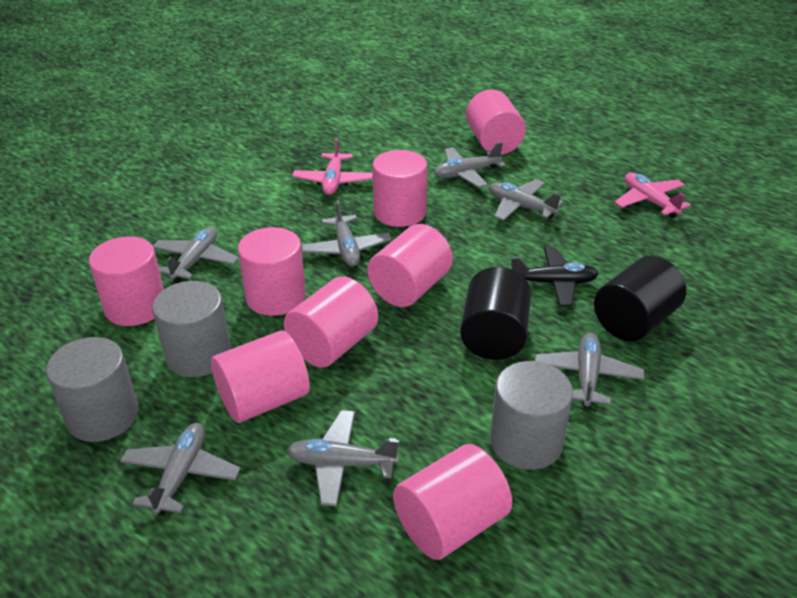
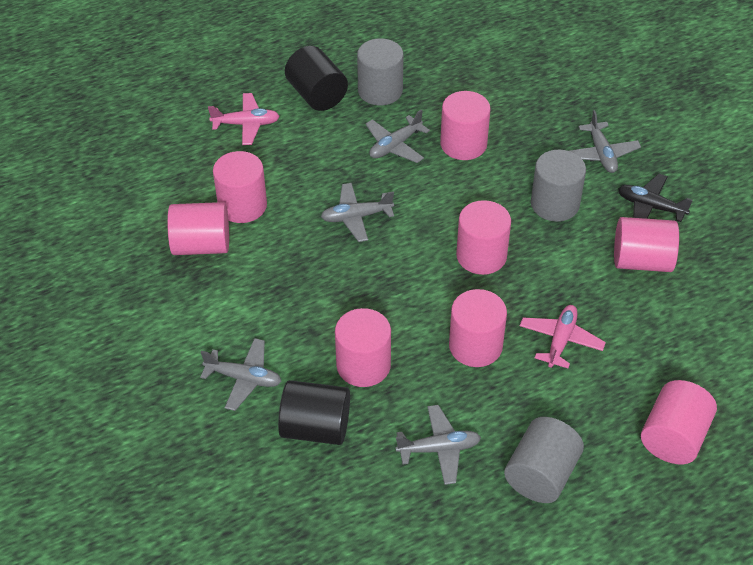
grey plane: [120,423,241,516] [153,227,239,283] [287,410,399,507] [301,200,391,267] [434,142,506,188] [489,179,563,221] [535,333,644,408] = 7 -> [200,338,282,411] [321,183,394,242] [366,109,430,163] [395,405,481,485] [570,110,641,173] = 5

